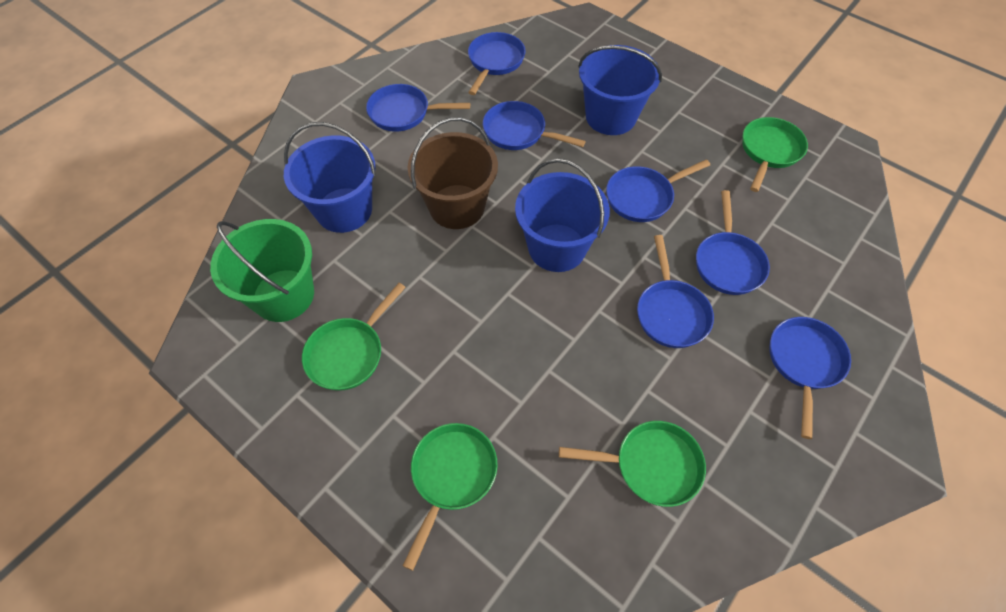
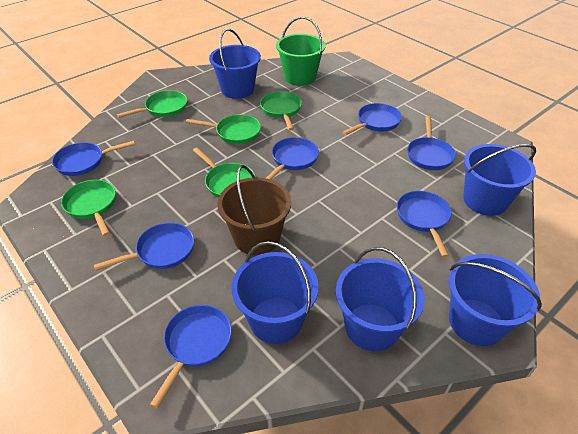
blue bucket: [284,122,376,233] [515,158,610,272] [578,45,662,135] = 3 -> [209,29,261,99] [232,241,319,344] [336,247,425,351] [449,254,542,346] [463,144,536,216] = 5
green pan: [302,283,406,390] [403,423,498,571] [559,421,706,507] [742,117,808,192] = 4 -> [61,180,116,236] [117,90,187,118] [186,114,261,144] [193,147,255,198] [260,91,302,131] = 5

